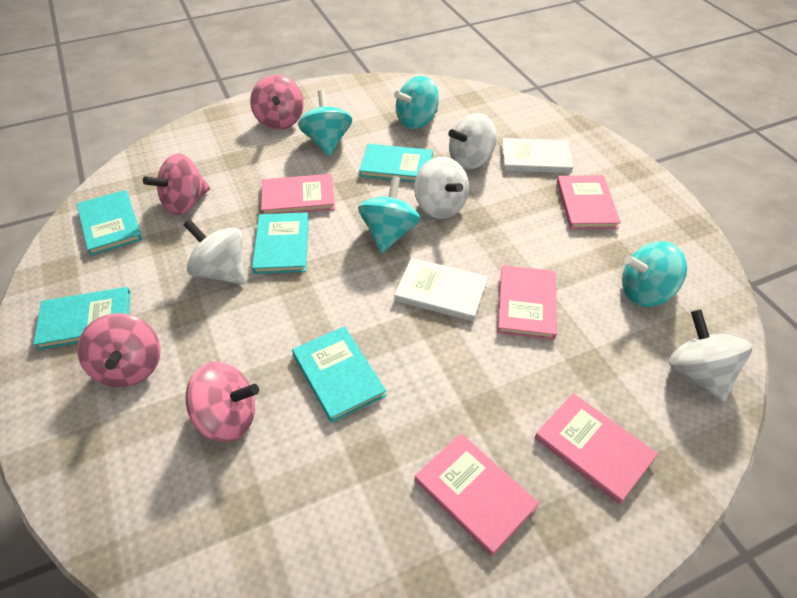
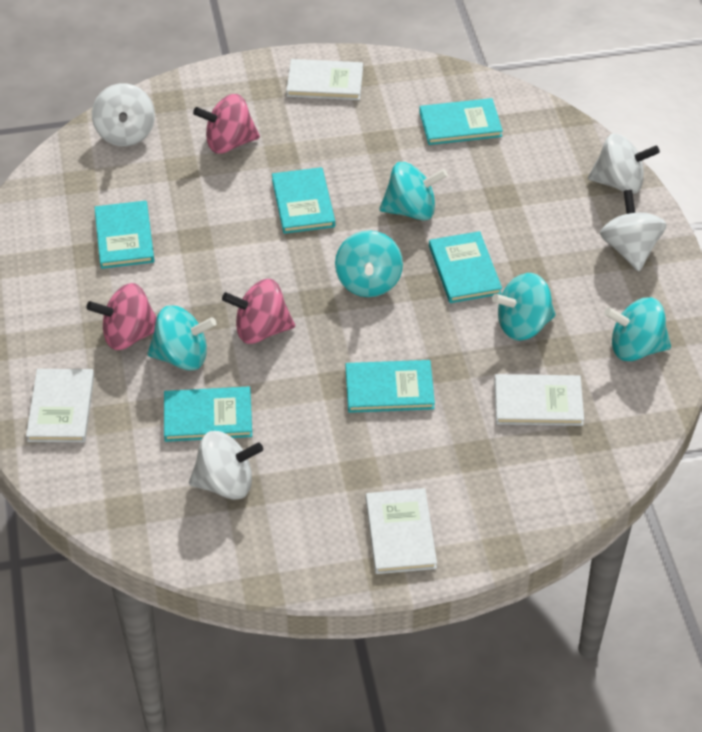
pink book: [261,174,335,214] [415,433,539,556] [497,265,557,340] [535,393,658,504] [557,175,621,229] = 5 -> none = 0
pink spinning top: [77,313,161,387] [143,154,210,215] [186,362,259,443] [250,75,304,130] = 4 -> [86,283,157,350] [193,94,260,154] [222,279,295,344] = 3
turquoise book: [33,287,131,350] [77,190,142,256] [252,212,309,274] [292,326,387,423] [359,144,433,182] = 5 -> [94,201,154,269] [164,387,252,442] [272,167,335,234] [346,360,435,413] [419,98,503,145] [429,231,502,303] = 6
turquoise spinning top: [298,90,352,157] [358,176,420,253] [394,76,439,129] [622,241,687,307] = 4 -> [147,305,216,370] [335,230,403,297] [380,162,448,221] [492,273,556,341] [604,297,671,361] = 5
white book: [394,258,488,322] [502,138,573,173] = 2 -> [26,369,94,442] [286,59,363,100] [366,488,437,574] [494,374,584,426] = 4

